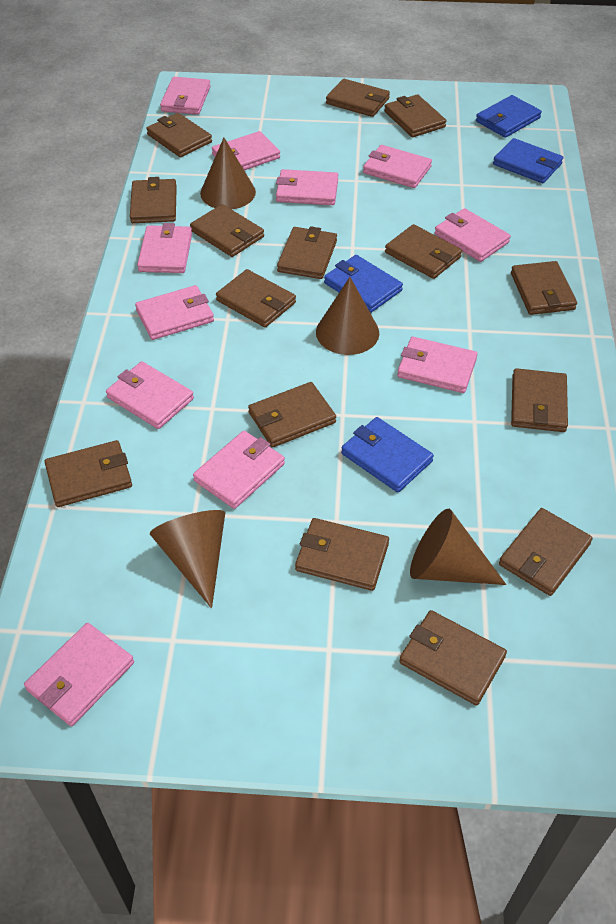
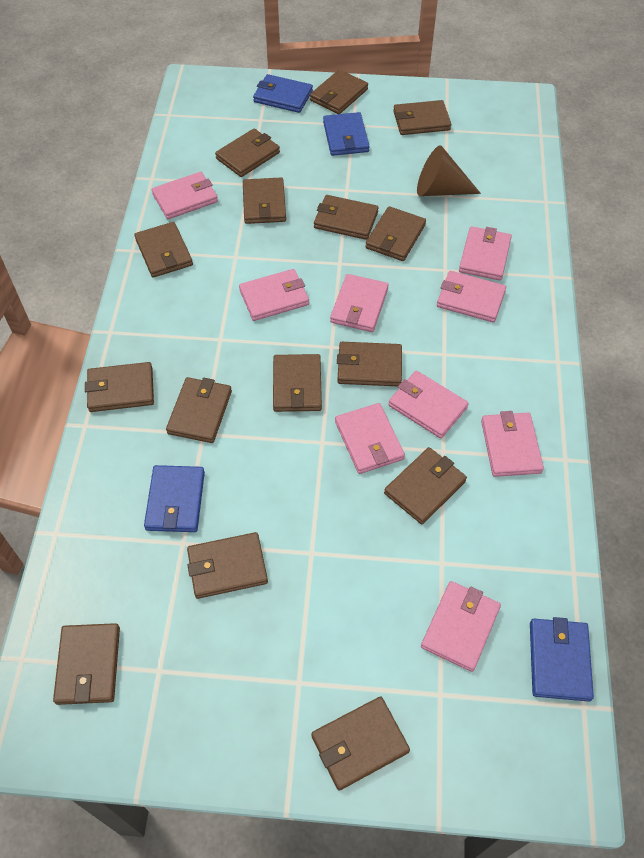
brown cone: [150,510,225,608] [200,138,256,209] [316,277,379,355] [410,509,506,585] = 4 -> [417,145,481,196] = 1
pink wallet: [24,623,134,726] [106,361,194,429] [135,285,214,340] [137,223,192,273] [160,77,211,115] [193,431,285,509] [212,131,280,170] [276,169,338,205] [363,145,432,188] [397,337,478,393] [434,208,511,262] = 11 -> [152,172,218,219] [239,269,309,321] [330,274,389,332] [335,403,405,474] [388,371,469,438] [421,581,501,672] [437,271,506,323] [459,226,512,281] [481,411,544,477] = 9

